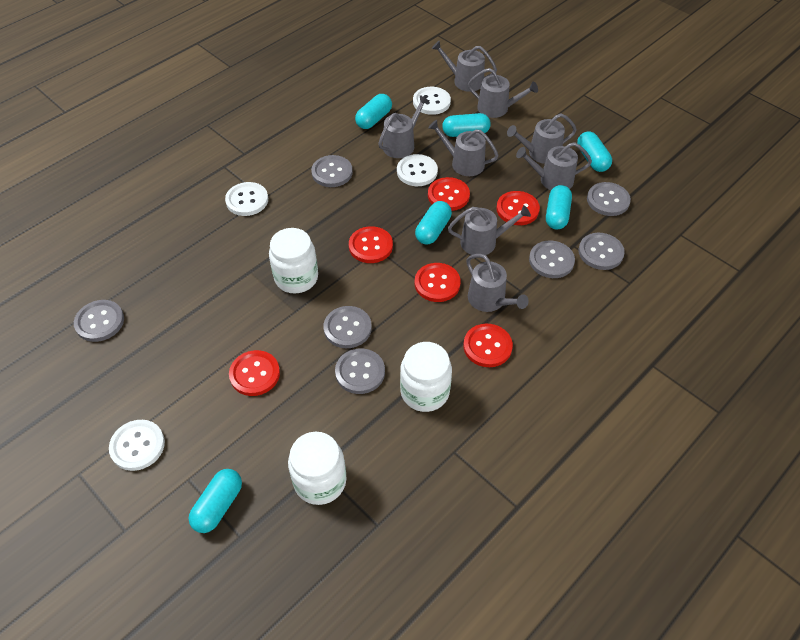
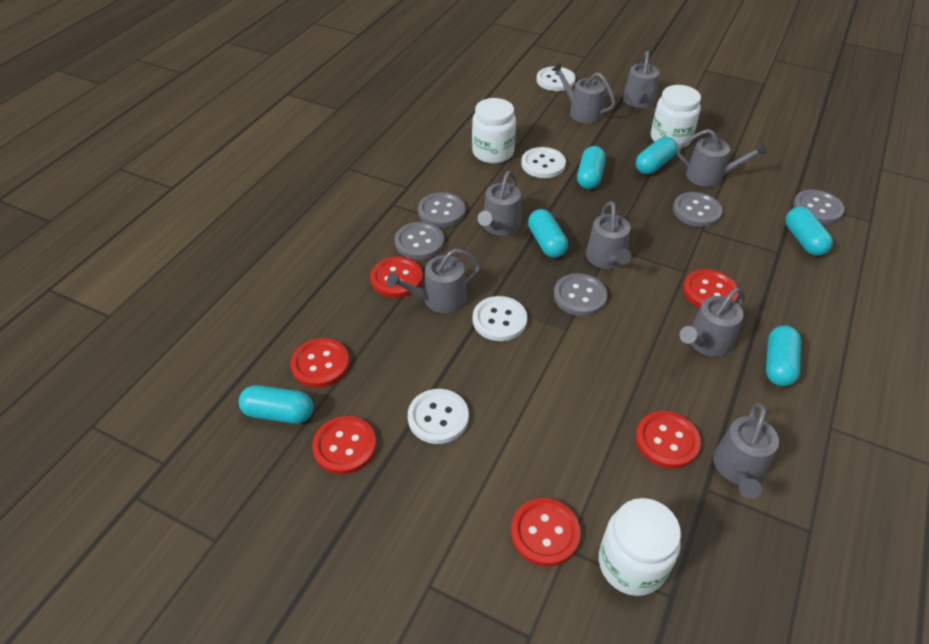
grey button: [74,300,124,342] [311,155,353,187] [323,306,372,348] [335,348,385,394] [529,240,575,278] [578,233,625,270] [587,182,631,216] = 7 -> [395,222,444,260] [418,192,465,227] [554,273,608,316] [673,192,723,227] [793,190,845,224] = 5

